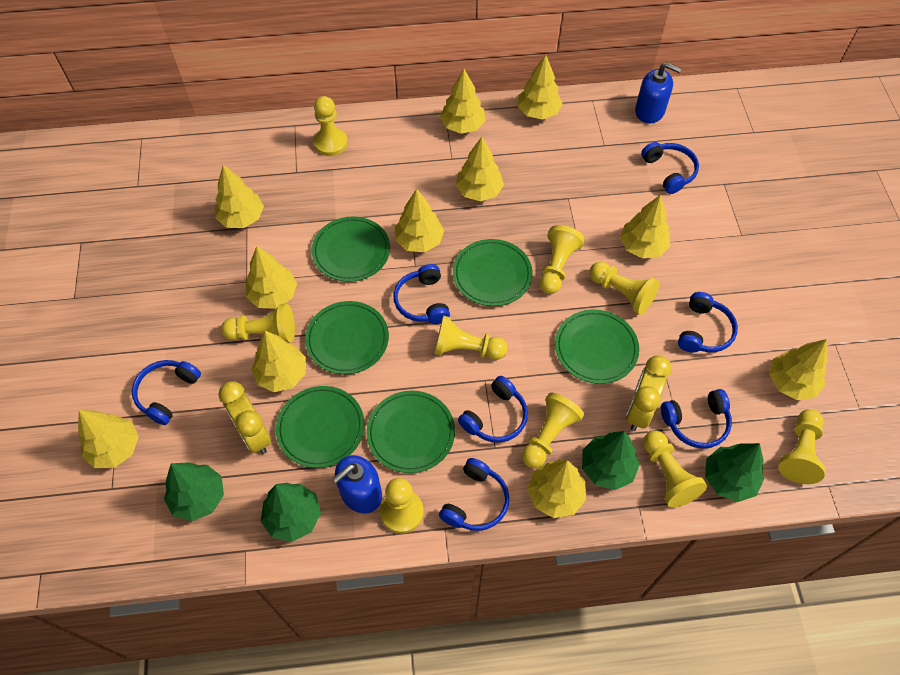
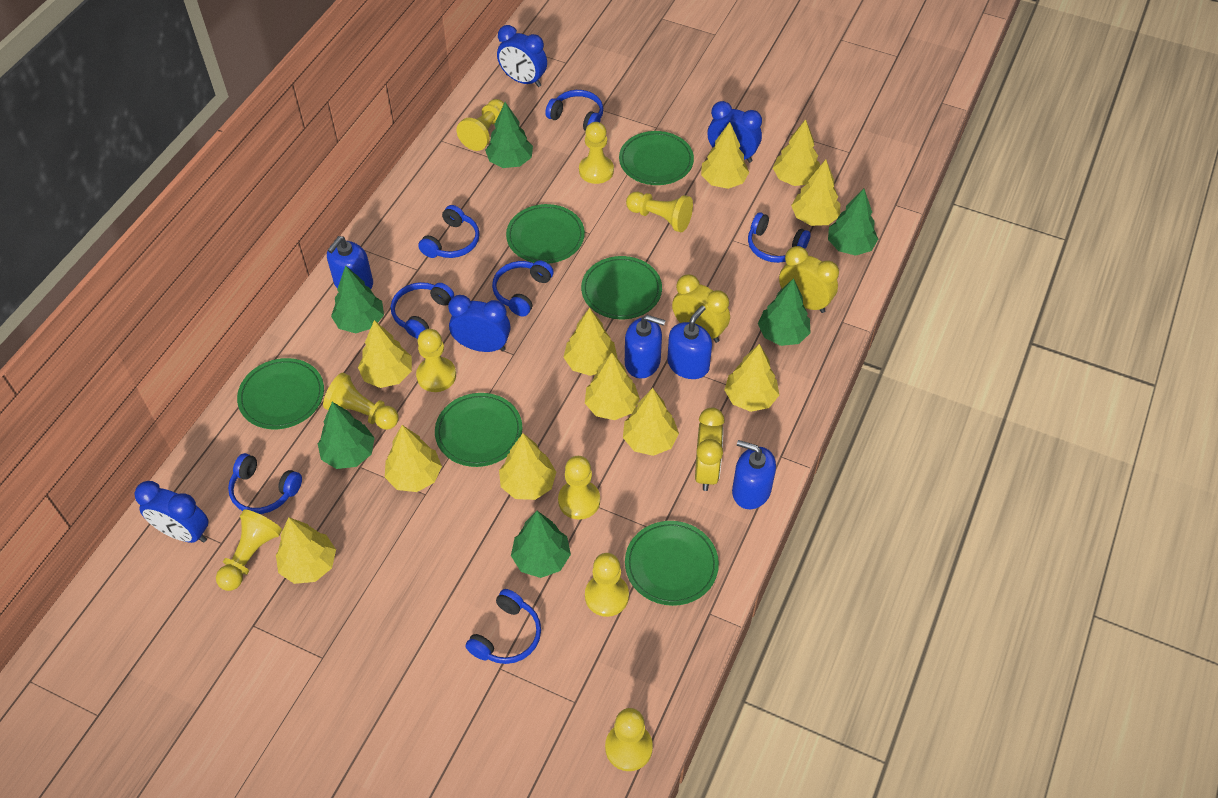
blue clock: none = 0 -> [134,481,208,543] [448,295,511,352] [497,25,547,87] [708,101,762,163] = 4
blue soap dispenser: [332,455,382,513] [635,62,682,123] = 2 -> [327,236,373,289] [625,315,666,379] [667,306,712,379] [732,440,776,509] = 4
green tree: [164,462,224,521] [261,482,321,542] [582,431,640,490] [705,443,764,502] = 4 -> [318,402,375,469] [331,265,384,333] [485,102,533,168] [511,511,571,578] [758,278,811,346] [828,189,878,256] = 6
yellow clock: [219,381,271,454] [626,355,672,431] = 2 -> [672,274,730,343] [695,408,725,491] [779,246,839,313] = 3

